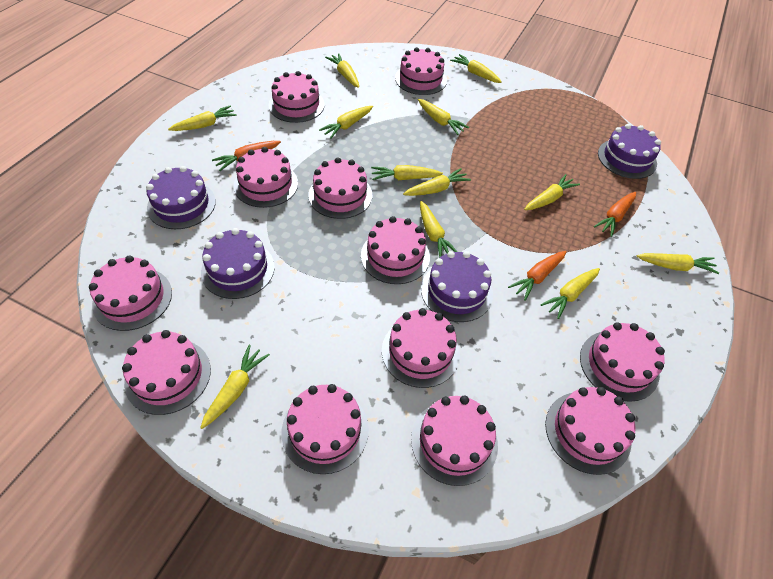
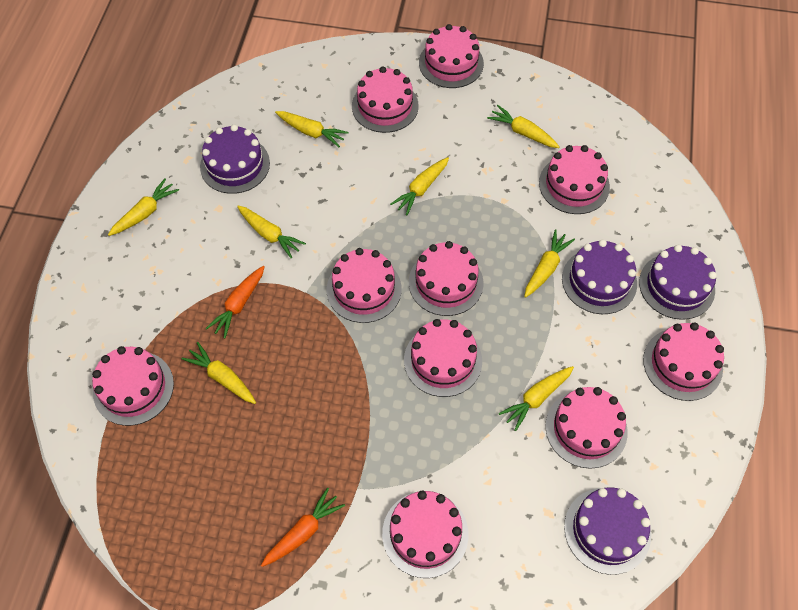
orange carrot: [212,141,281,171] [508,251,566,301] [594,192,636,237] = 3 -> [206,266,265,338] [261,488,345,567] = 2
pink cake: [89,255,172,331] [122,330,211,415] [234,147,298,208] [268,71,325,123] [281,384,369,474] [308,157,372,219] [361,216,430,284] [382,308,460,388] [395,47,447,95] [411,396,498,486] [545,387,635,475] [580,322,665,402] = 12 -> [92,346,174,426] [326,248,402,323] [352,66,419,133] [382,491,469,578] [404,319,482,397] [409,241,483,316] [419,24,484,88] [539,145,610,214] [546,387,628,469] [643,323,724,401] = 10
yellow carrot: [168,106,237,131] [200,345,270,429] [319,106,373,139] [325,53,359,88] [371,165,443,180] [403,168,471,196] [418,99,469,135] [420,201,457,258] [450,54,502,83] [524,174,580,210] [541,268,600,319] [637,253,719,274] = 12 -> [108,178,179,236] [181,342,256,404] [237,206,306,259] [275,111,348,147] [390,157,449,215] [487,105,560,148] [499,366,574,431] [524,229,575,298] = 8

